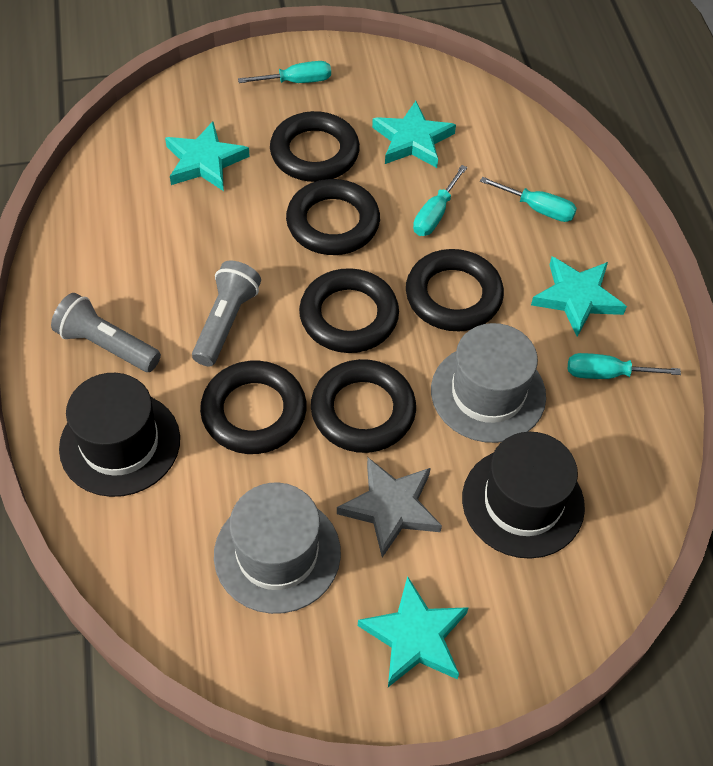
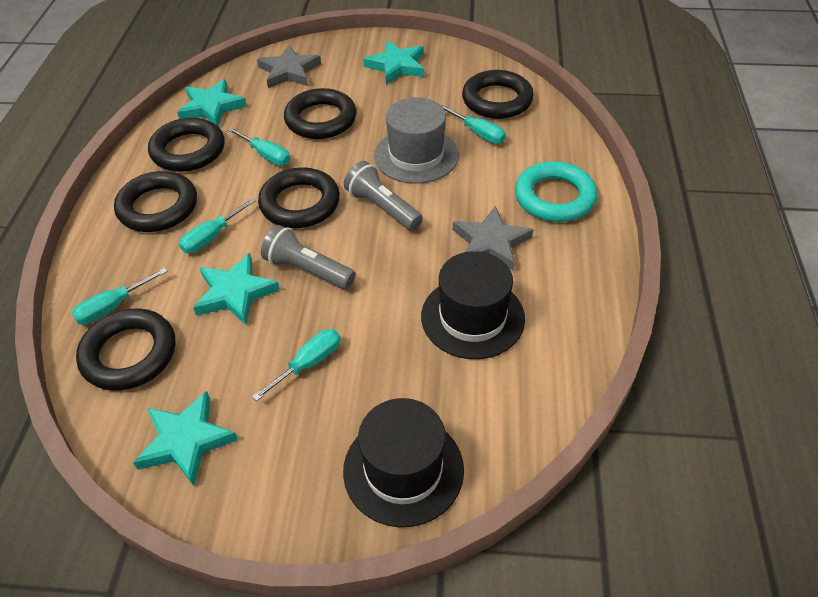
grey hat: [214,483,341,614] [431,323,546,443] = 2 -> [374,97,459,184] = 1
grey star: [337,458,442,557] = 1 -> [257,45,321,88] [453,206,534,271] = 2
turquoise ring: none = 0 -> [515,161,597,222] = 1
turquoise screwdriver: [238,61,331,83] [413,165,467,236] [480,177,577,222] [568,353,681,379] = 4 -> [72,267,168,325] [179,198,255,253] [227,127,290,166] [252,329,341,401] [441,105,506,144] = 5

